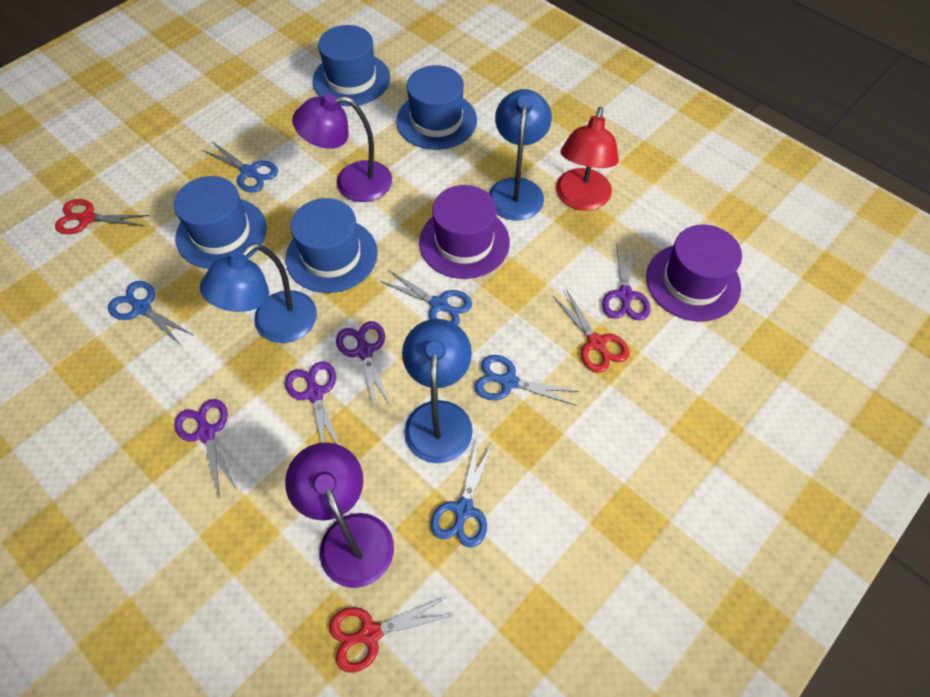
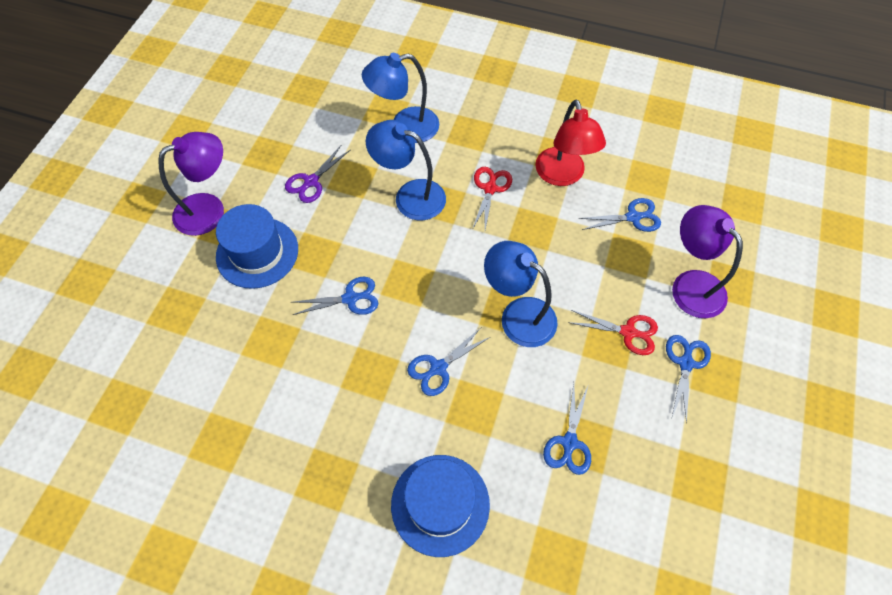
blue hat: [174,176,267,269] [286,198,378,293] [313,25,390,106] [396,65,477,150] = 4 -> [216,204,298,289] [391,455,490,557] = 2
purple hat: [419,185,510,279] [646,225,742,322] = 2 -> none = 0
purple scissors: [174,399,237,499] [285,362,339,445] [336,321,391,409] [602,243,650,320] = 4 -> [285,144,350,203] = 1
red scissors: [55,199,149,234] [329,596,454,673] [553,289,630,373] = 3 -> [472,167,512,230] [568,310,658,355] = 2

